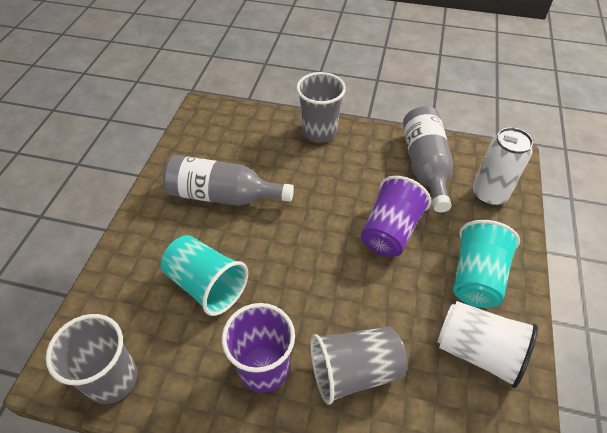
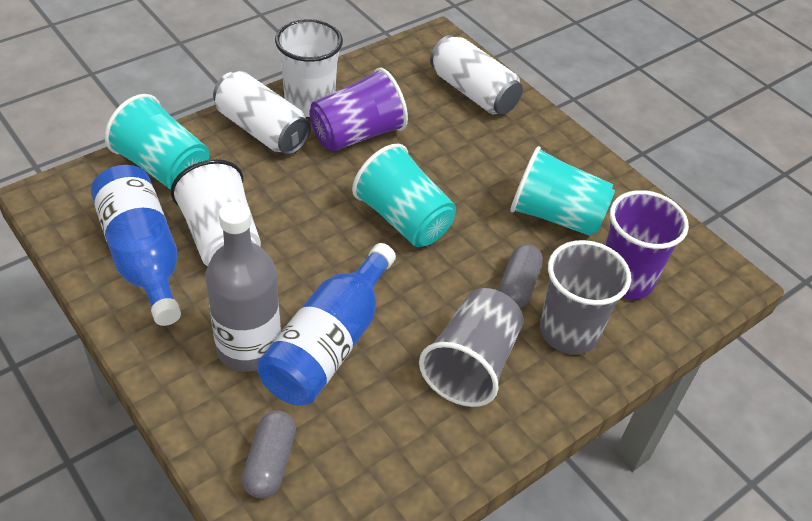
blue bottle: none = 0 -> [91,165,181,326] [257,243,396,405] = 2
grey bottle: [163,155,294,206] [403,106,453,212] = 2 -> [205,201,281,372] = 1
grey capsule: none = 0 -> [242,410,296,498] [498,244,543,308] = 2
grey cup: [46,314,138,404] [296,72,346,143] [311,326,407,405] = 3 -> [419,288,523,407] [540,240,631,354] = 2
turquoise cup: [161,235,248,316] [453,220,520,308] = 2 -> [104,94,210,190] [352,144,456,247] [510,146,615,236] = 3
white can: [473,127,533,206] = 1 -> [213,71,311,155] [430,35,523,115] = 2
white cup: [437,301,538,388] = 1 -> [171,159,261,267] [275,19,343,117] = 2

